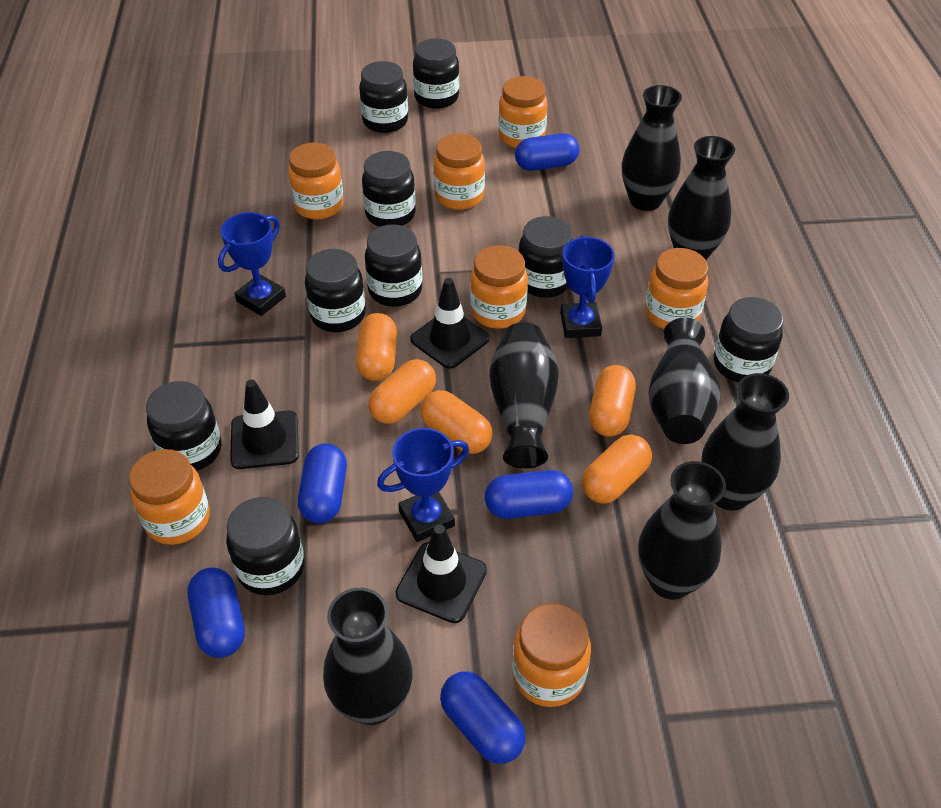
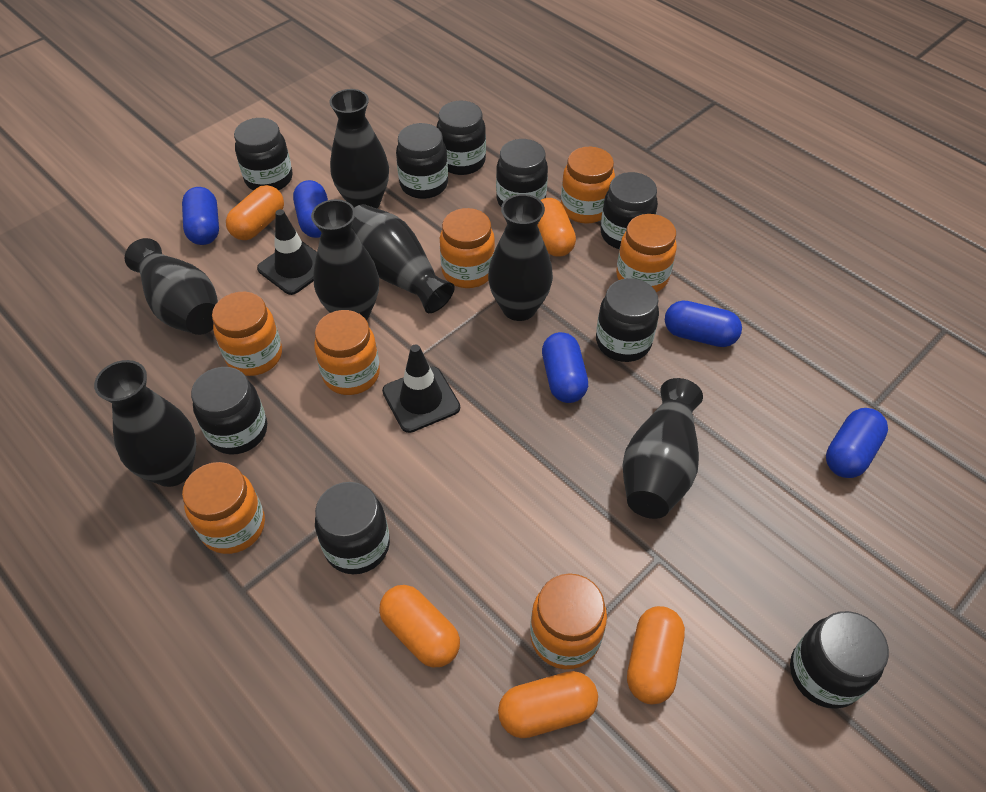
black traffic cone: [230,380,299,469] [396,524,487,623] [410,278,489,369] = 3 -> [257,209,317,295] [382,344,460,433] = 2
blue trophy: [218,212,286,316] [377,428,469,542] [560,235,615,338] = 3 -> none = 0

